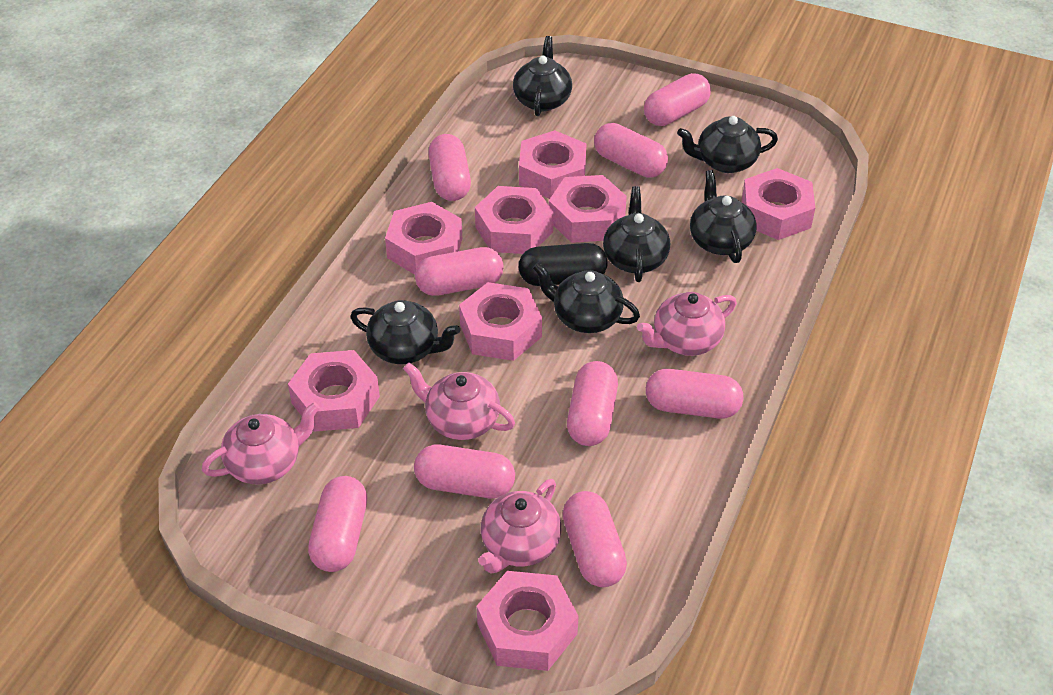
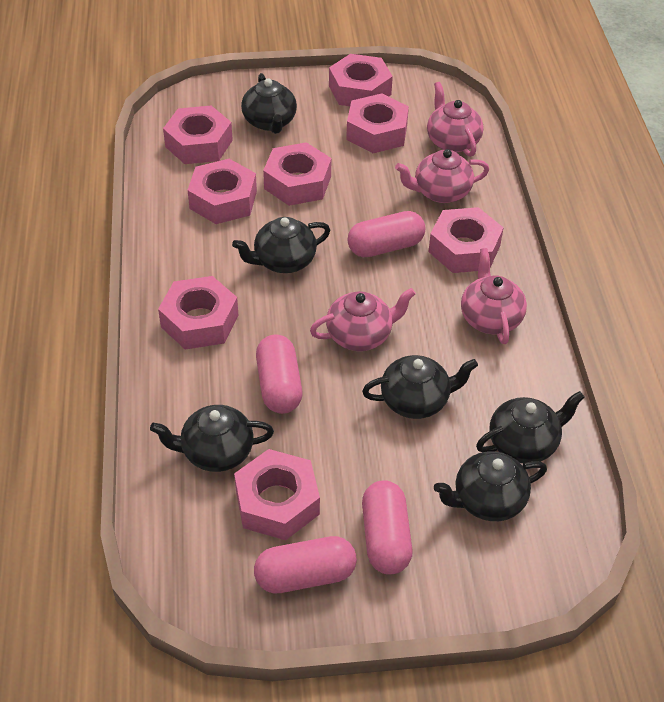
black capsule: [519,243,607,286] = 1 -> none = 0
pink capsule: [308,476,367,572] [414,445,515,498] [415,247,504,296] [429,134,471,201] [562,491,627,587] [567,361,618,446] [594,123,668,178] [644,73,711,126] [646,369,743,419] = 9 -> [254,536,357,593] [256,335,302,414] [348,211,425,257] [362,480,412,574] = 4

